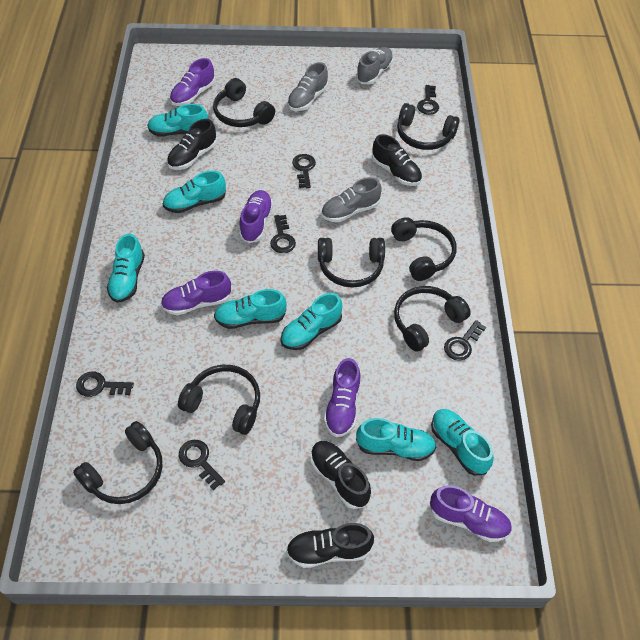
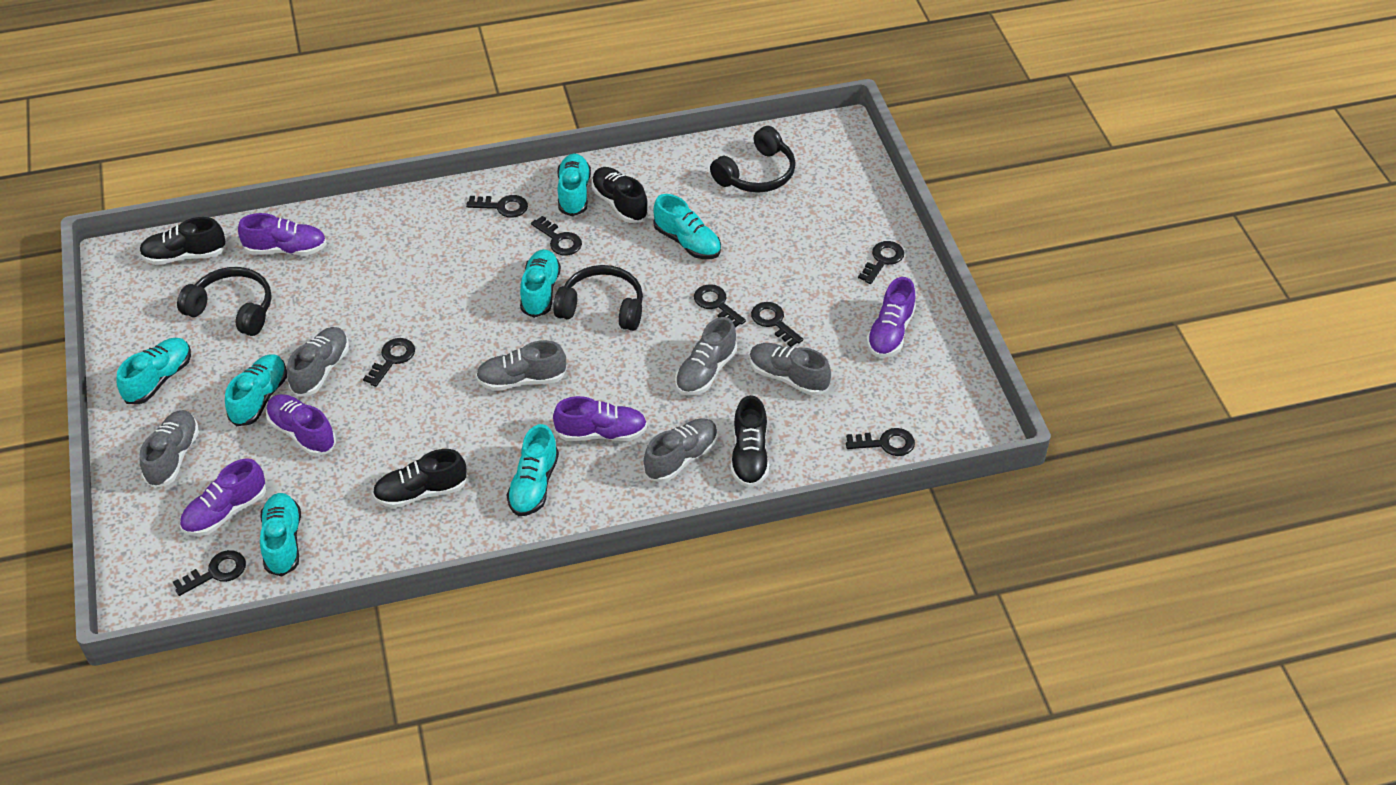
black headphones: [73,421,162,504] [178,365,260,435] [213,78,275,127] [318,238,385,288] [391,217,456,281] [394,286,471,352] [397,103,459,150] = 7 -> [177,267,272,336] [553,265,643,331] [710,126,795,193] = 3
black key: [76,371,134,397] [179,440,225,490] [270,215,296,253] [292,154,316,188] [417,85,439,115] [444,320,486,361] = 6 -> [173,550,246,596] [363,338,415,387] [466,195,528,218] [531,216,582,256] [694,284,746,327] [751,302,803,347] [846,428,915,456] [858,241,904,284] = 8
grey shoe: [287,62,328,111] [321,177,382,222] [356,47,393,84] = 3 -> [140,410,199,488] [287,327,349,396] [476,340,566,391] [643,418,718,483] [675,317,737,396] [749,343,831,396] = 6

